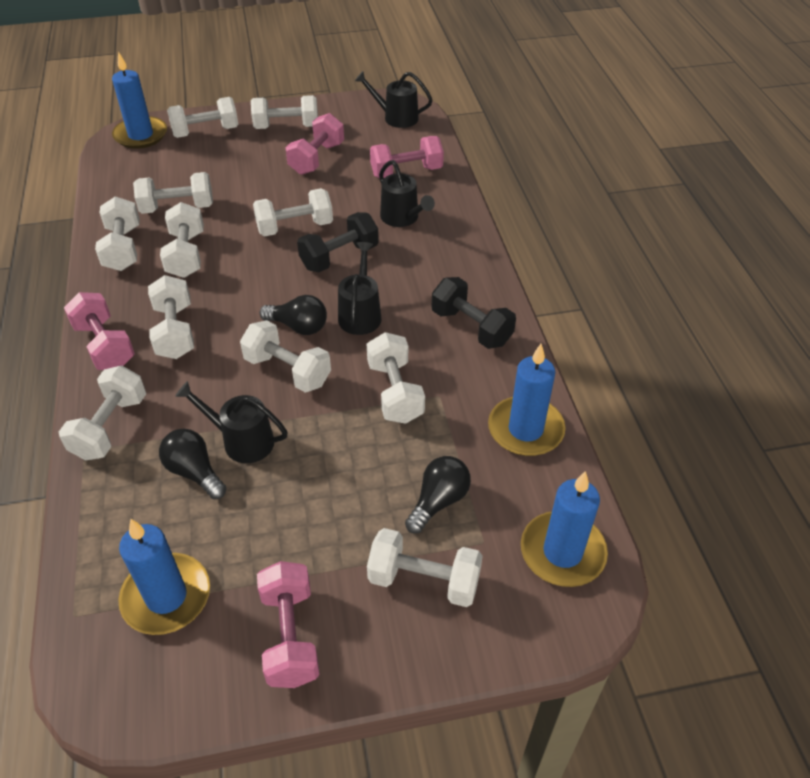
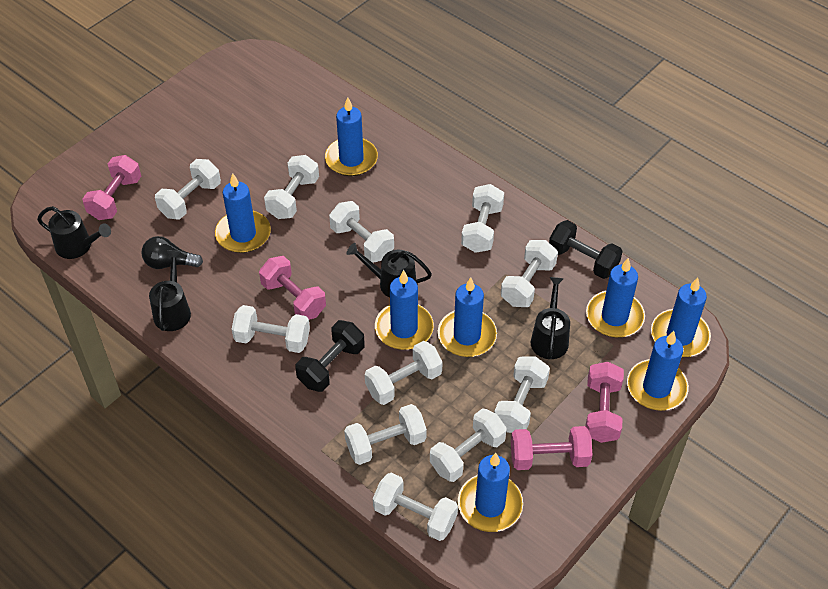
black light bulb: [159,429,227,499] [259,295,327,335] [405,456,471,533] = 3 -> [141,236,203,269] = 1
blue candle: [112,52,167,149] [118,519,210,635] [488,344,565,456] [521,471,608,587] = 4 -> [215,173,271,253] [325,97,378,176] [375,270,434,350] [438,277,497,357] [458,453,523,532] [586,258,645,338] [627,331,689,411] [651,277,711,357] = 8

